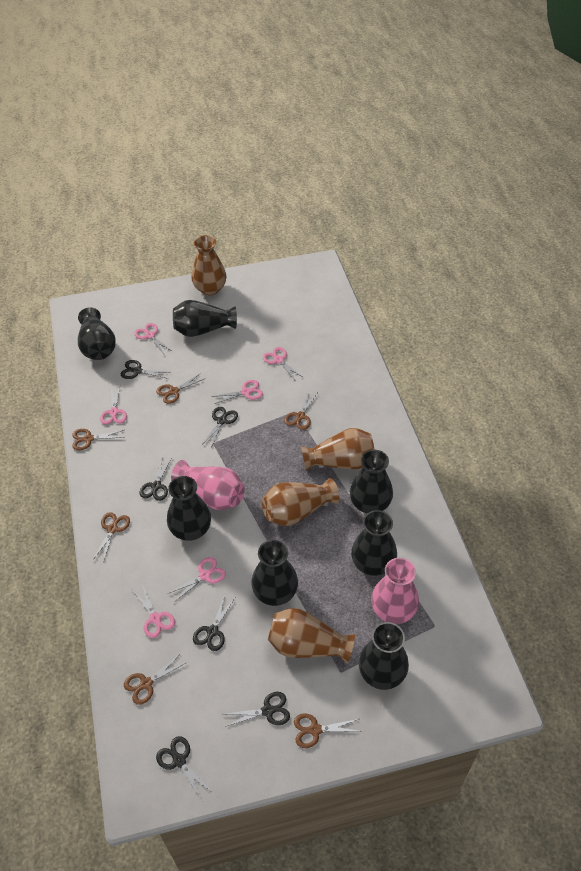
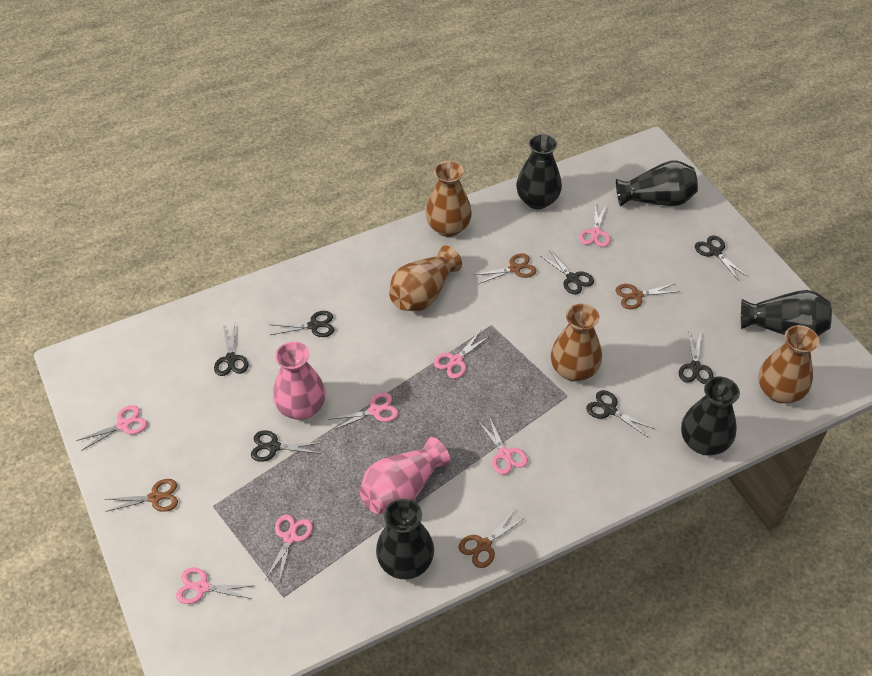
black scissors: [121,360,169,379] [139,457,172,501] [156,736,213,801] [193,594,235,651] [203,407,238,447] [225,692,290,727] = 6 -> [214,324,248,376] [251,431,322,462] [271,311,334,337] [541,250,594,295] [586,390,654,437] [679,331,714,384] [695,235,748,281] = 7
black vase: [78,307,116,360] [167,476,211,541] [173,300,237,337] [251,540,298,606] [350,450,393,513] [351,510,397,576] [358,622,409,690] = 7 -> [376,499,434,579] [516,134,562,209] [616,161,698,207] [681,376,740,455] [741,290,832,336] = 5
brown scissors: [72,429,124,450] [92,512,130,562] [124,653,187,705] [156,373,206,404] [284,391,317,430] [294,713,359,748] = 6 -> [105,479,178,512] [459,511,525,568] [475,253,536,284] [615,283,680,309] = 4
pink scissors: [100,387,127,425] [133,584,175,638] [134,323,172,354] [169,557,226,602] [211,380,263,404] [263,347,302,380] = 6 -> [76,405,147,451] [176,567,253,604] [265,515,313,583] [329,393,398,430] [434,331,490,379] [477,416,528,475] [579,204,611,247] = 7

